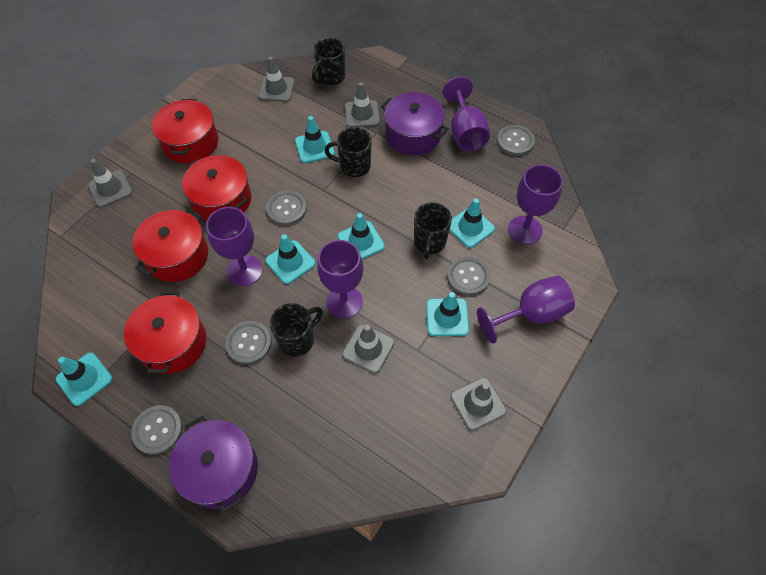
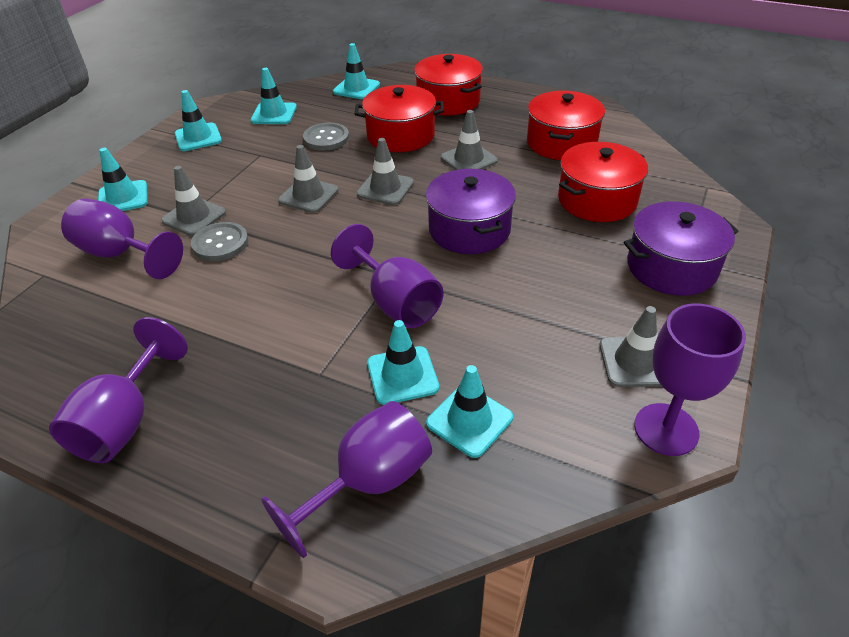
black mug: [270,303,323,357] [312,38,345,85] [325,127,372,177] [414,202,452,260] = 4 -> none = 0
grey button: [131,405,183,455] [225,321,272,365] [266,190,307,226] [447,257,490,296] [497,125,535,156] = 5 -> [191,222,248,261] [303,123,349,151] = 2

